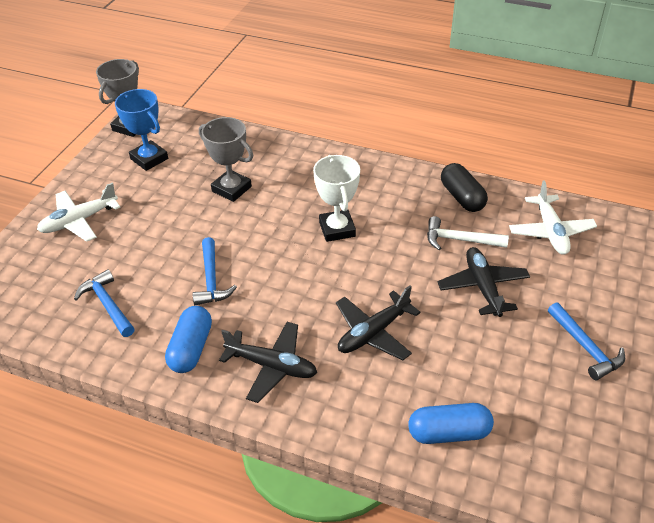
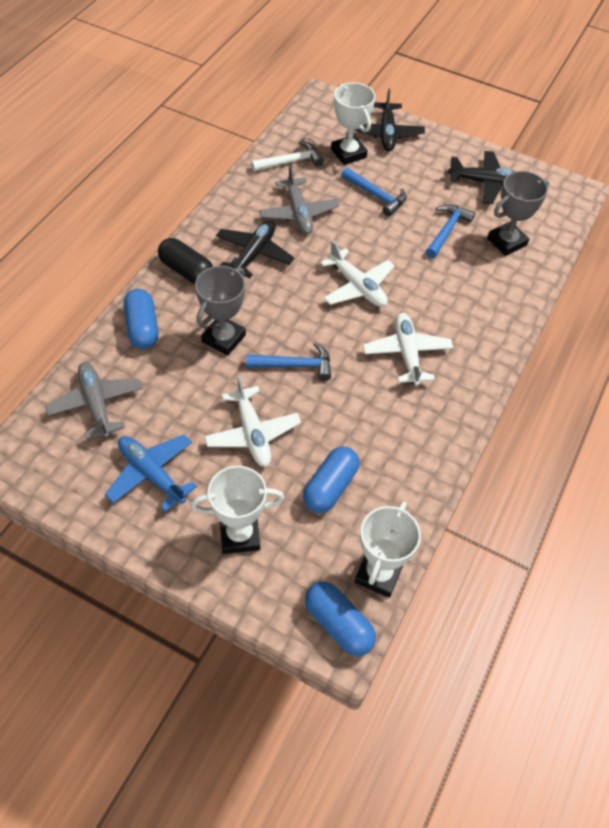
blue capsule: [165,306,212,373] [408,403,494,444] = 2 -> [124,289,158,349] [303,446,359,513] [305,582,376,656] = 3
blue plane: none = 0 -> [105,435,197,512] = 1
blue trophy: [115,89,168,171] = 1 -> none = 0
grey plane: none = 0 -> [45,362,143,439] [259,165,339,234] = 2
white plane: [37,182,120,242] [509,180,597,255] = 2 -> [204,375,301,467] [320,240,395,307] [363,313,453,386] = 3
white trophy: [313,155,360,242] = 1 -> [191,466,284,554] [331,82,375,165] [354,502,421,598] = 3

